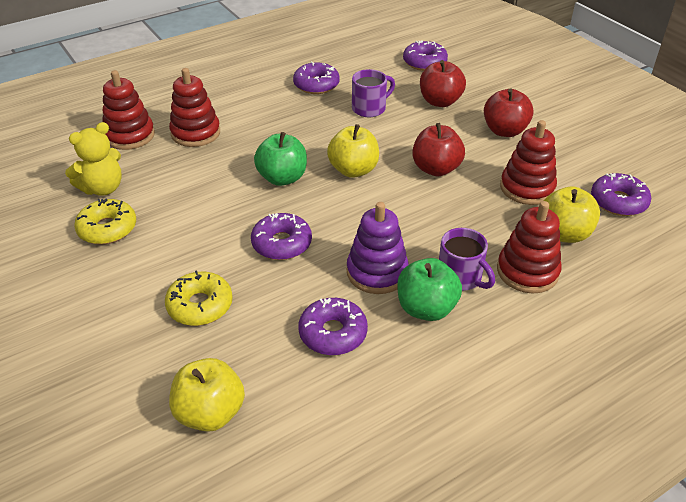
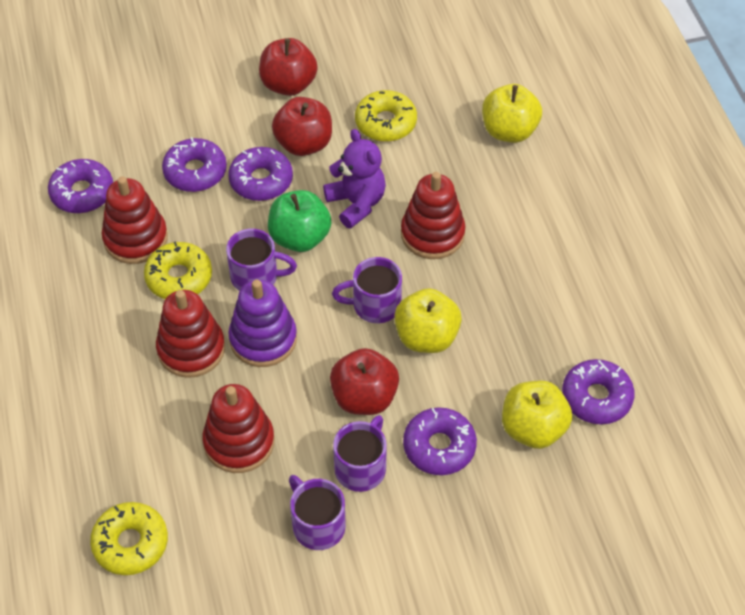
green apple: [254,132,307,186] [397,258,462,321] = 2 -> [268,190,331,252] = 1
purple mug: [352,69,395,117] [439,228,495,291] = 2 -> [226,229,297,291] [289,475,346,550] [332,257,402,323] [333,415,387,492] = 4
purple teddy bear: none = 0 -> [323,129,386,229] = 1
yellow donut: [74,199,136,244] [165,270,233,326] = 2 -> [90,502,168,575] [144,241,212,299] [355,90,417,142] = 3
yellow teddy bear: [65,122,122,196] = 1 -> none = 0

